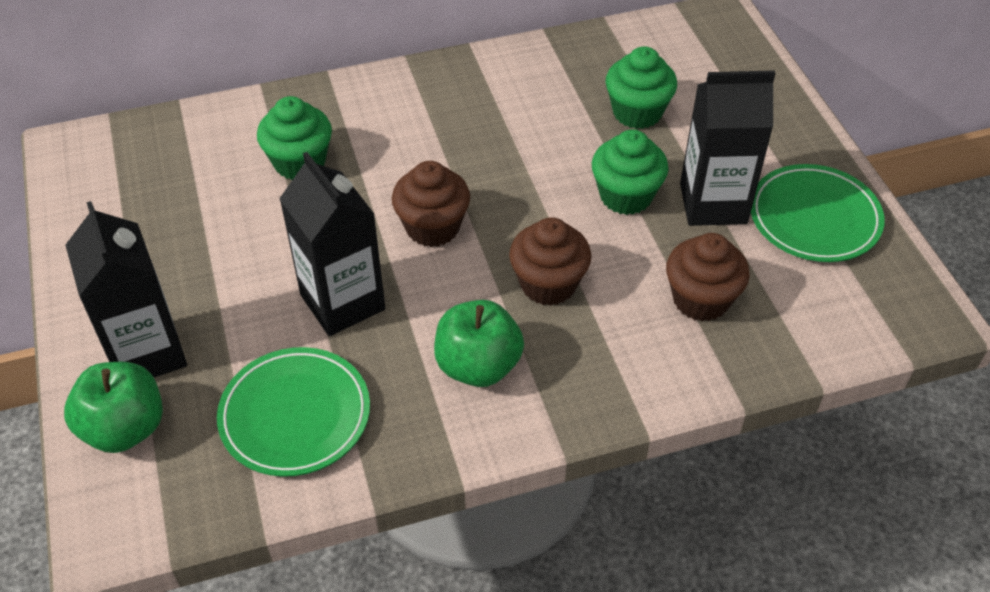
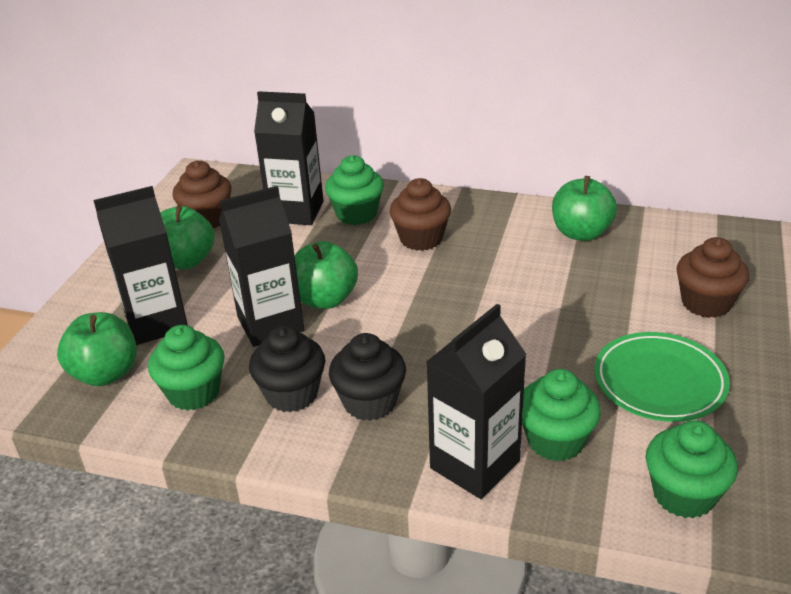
black carton: [65,201,187,377] [279,152,385,336] [680,70,775,226] = 3 -> [93,186,188,345] [219,186,304,347] [254,91,324,225] [426,304,527,499] = 4
black cupcake: none = 0 -> [249,326,325,412] [329,333,406,421] = 2
green apple: [64,362,163,453] [434,300,524,387] = 2 -> [57,312,137,386] [160,205,215,269] [295,241,358,309] [552,176,617,241] = 4
green cupcake: [257,96,332,180] [592,129,669,215] [606,46,677,129] = 3 -> [148,325,225,411] [325,155,384,225] [522,369,601,461] [646,420,738,518] = 4
green plate: [217,347,370,477] [751,164,885,262] = 2 -> [594,332,730,422] = 1

